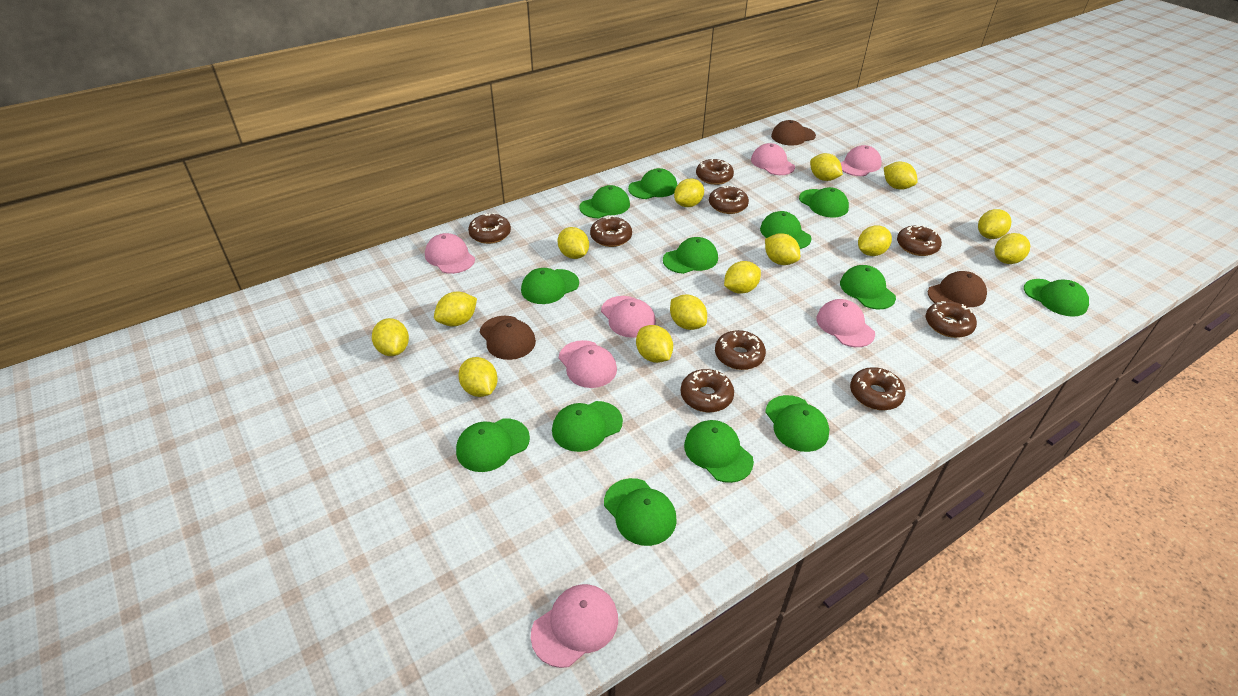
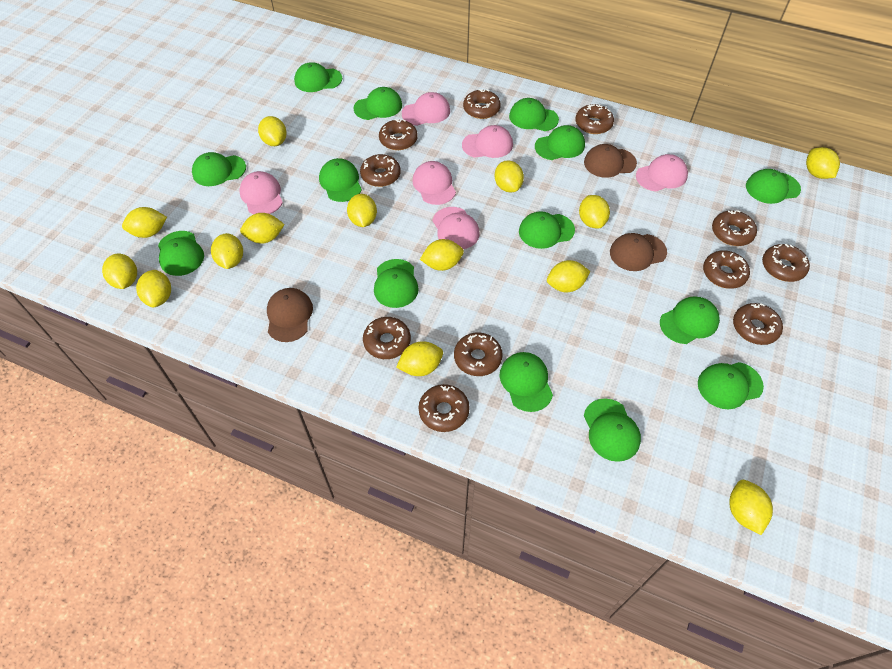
brown donut: [468,213,511,244] [590,216,632,247] [681,369,734,412] [696,159,734,185] [709,185,749,214] [715,330,766,370] [850,367,905,410] [897,225,942,256] [926,301,977,338] = 9 -> [360,154,401,187] [363,317,411,359] [379,119,418,150] [418,384,470,432] [454,332,503,376] [463,89,501,119] [575,104,614,134] [703,250,750,289] [712,210,757,246] [733,303,783,345] [762,244,810,282] = 11
green cap: [456,418,530,472] [521,268,579,304] [552,401,623,452] [579,185,630,218] [604,478,677,546] [628,168,677,199] [663,237,718,274] [684,420,754,483] [760,211,812,249] [765,395,829,452] [799,187,849,217] [840,265,896,309] [1024,279,1089,317] = 13 -> [158,231,204,276] [192,152,246,186] [294,62,342,92] [319,158,362,202] [353,87,402,120] [374,259,419,308] [499,352,553,412] [509,98,559,131] [519,211,575,249] [535,125,585,160] [584,398,641,462] [660,296,720,344] [698,362,764,409] [746,169,801,204] = 14
pink cap: [425,233,475,274] [531,584,618,668] [559,340,617,388] [601,296,656,338] [751,143,795,175] [816,299,875,347] [841,145,882,176] = 7 -> [239,171,283,214] [402,92,450,126] [412,161,456,205] [432,207,480,249] [462,125,513,158] [636,154,688,192] = 6

